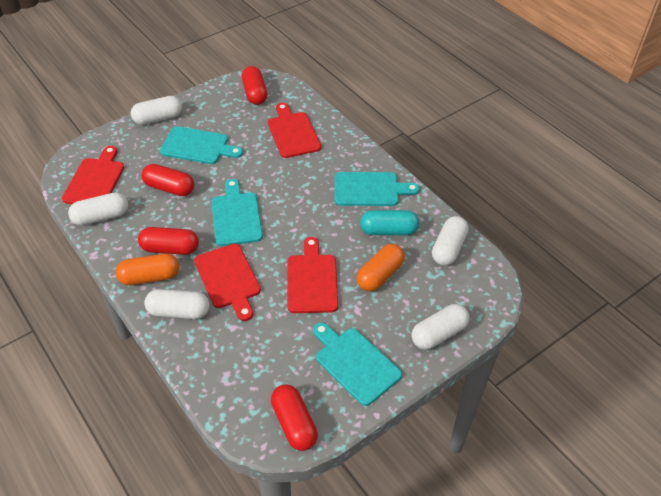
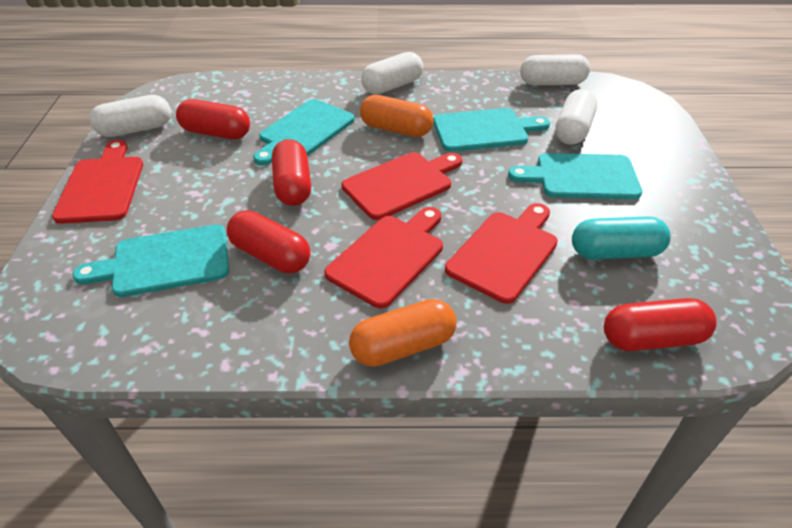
white capsule: [68,193,128,225] [131,96,182,125] [144,289,210,319] [411,304,470,350] [432,216,469,265] = 5 -> [89,95,171,137] [361,52,423,94] [520,54,590,85] [555,89,597,145] = 4

